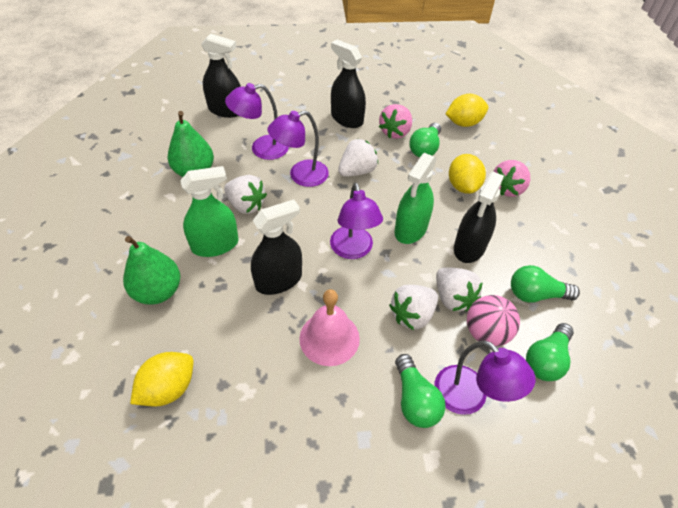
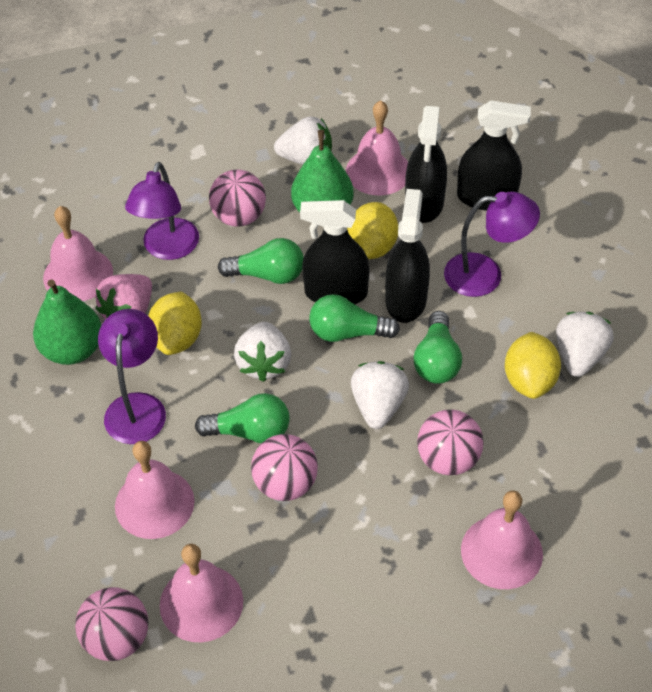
green spray bottle: [180,166,239,257] [394,153,437,244] = 2 -> none = 0
pink ball: [467,295,520,346] = 1 -> [75,587,148,661] [209,169,266,227] [251,434,318,501] [417,409,483,475] = 4
pink bell: [299,289,360,366] = 1 -> [43,206,113,301] [115,441,195,539] [160,544,243,642] [346,100,408,195] [461,490,543,589] = 5
pink strawberry: [379,104,412,139] [493,160,530,197] = 2 -> [96,274,152,319] = 1
purple lamp: [225,83,289,160] [267,110,329,187] [330,183,383,259] [434,340,536,415] = 4 -> [98,309,166,444] [125,162,199,260] [444,192,540,297] = 3

